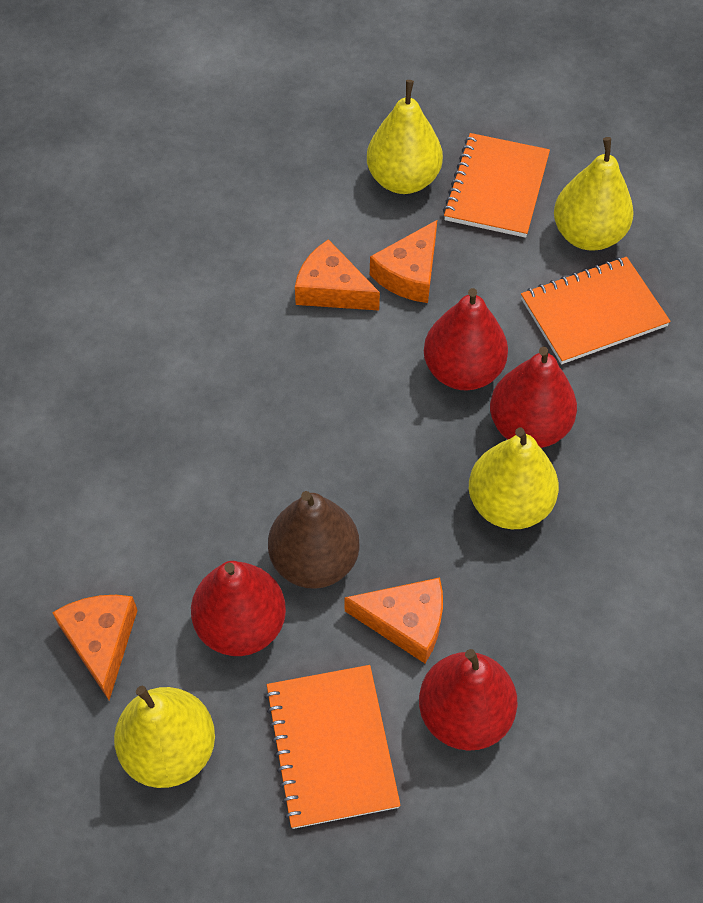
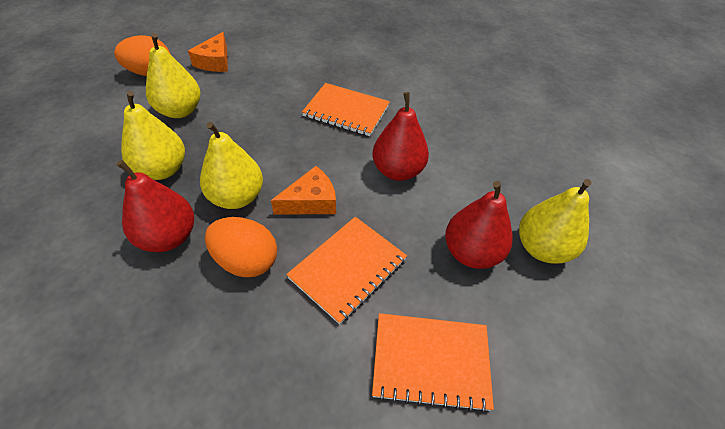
brown pear: [268,491,360,589] = 1 -> none = 0
orange cheese: [52,595,138,700] [295,239,380,311] [345,577,443,663] [370,220,437,303] = 4 -> [188,32,228,72] [271,166,336,215] = 2
orange egg: none = 0 -> [114,35,170,76] [205,217,277,277] = 2
red pear: [191,561,286,656] [419,649,517,751] [424,288,508,390] [490,346,577,448] = 4 -> [116,160,194,252] [372,92,429,181] [445,181,513,269] = 3

